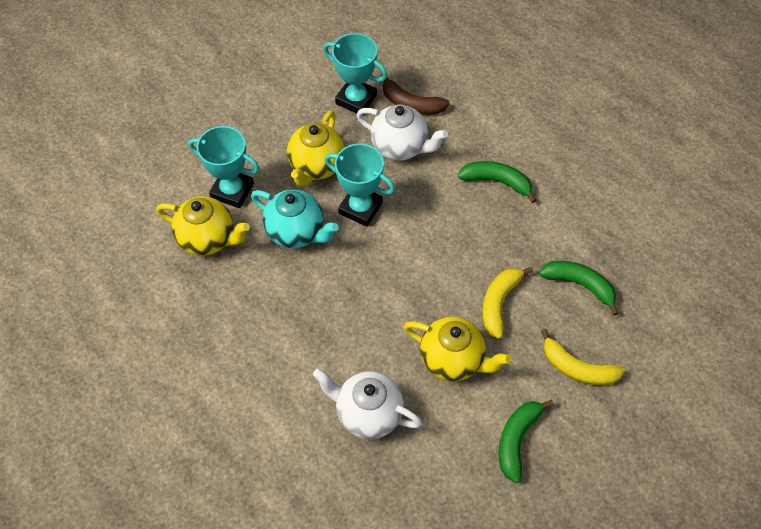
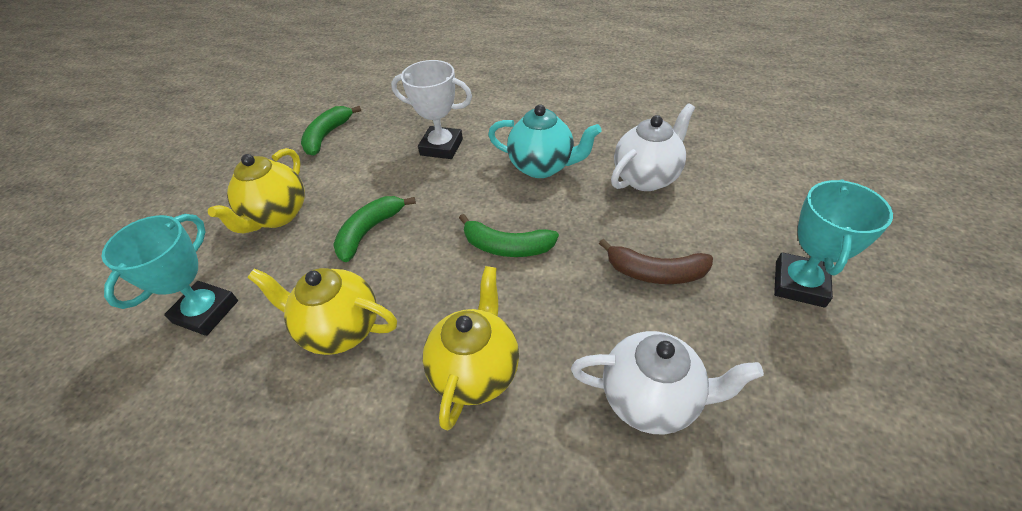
turquoise trophy: [188,126,260,208] [323,33,387,115] [325,143,395,227] = 3 -> [101,214,238,336] [774,179,893,308] = 2
white trophy: none = 0 -> [391,60,472,159] = 1
yellow banana: [482,267,533,339] [541,329,625,385] = 2 -> none = 0

